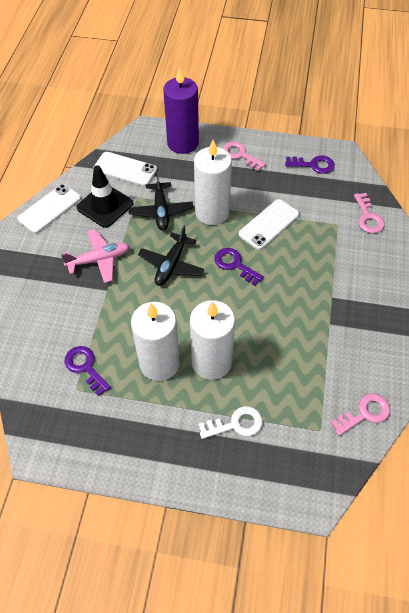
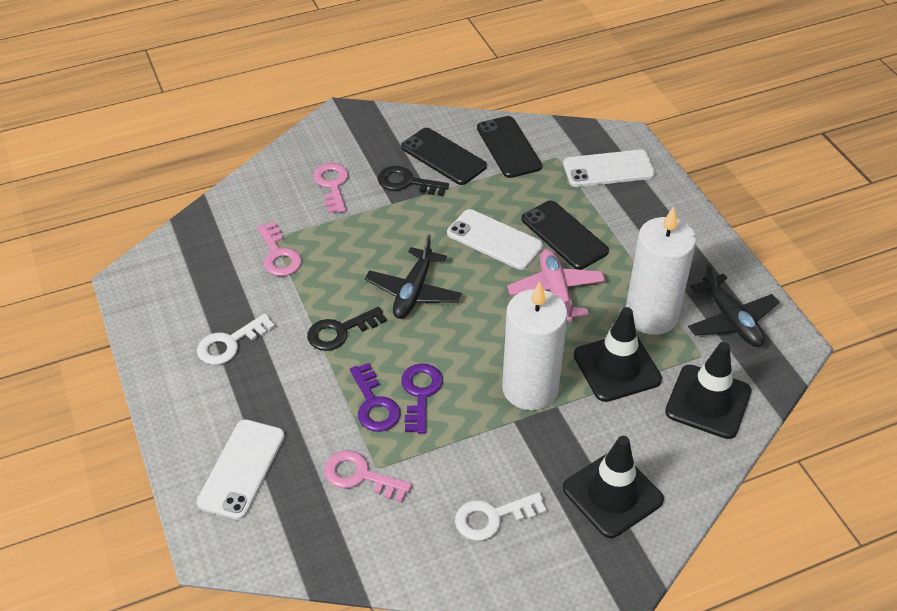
black key: none = 0 -> [307,307,387,351] [377,166,449,196] = 2
black phone: none = 0 -> [401,128,487,185] [477,116,542,178] [522,200,609,270] = 3
black traffic cone: [77,165,133,228] = 1 -> [563,436,664,538] [574,307,662,402] [665,342,752,439] = 3
purple candle: [163,67,199,154] = 1 -> none = 0
purple key: [65,346,111,396] [214,248,264,286] [285,156,335,174] = 3 -> [350,363,400,432] [401,363,443,434] = 2
white candle: [131,302,180,381] [190,300,235,380] [194,140,232,225] = 3 -> [502,282,568,410] [626,207,696,335] = 2
white key: [199,406,263,439] = 1 -> [197,313,275,365] [455,492,547,541] = 2

